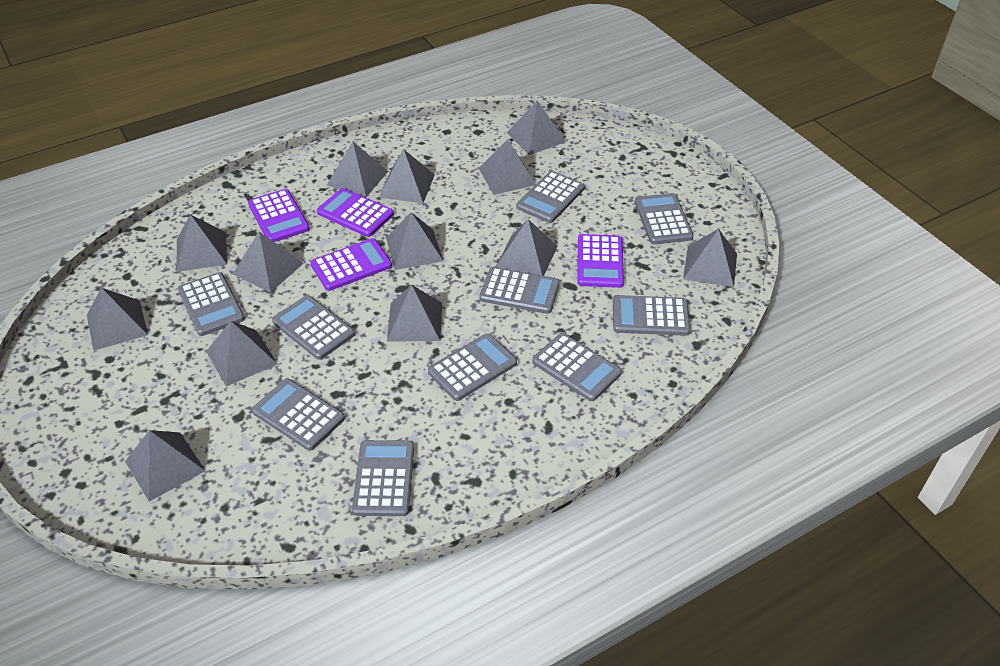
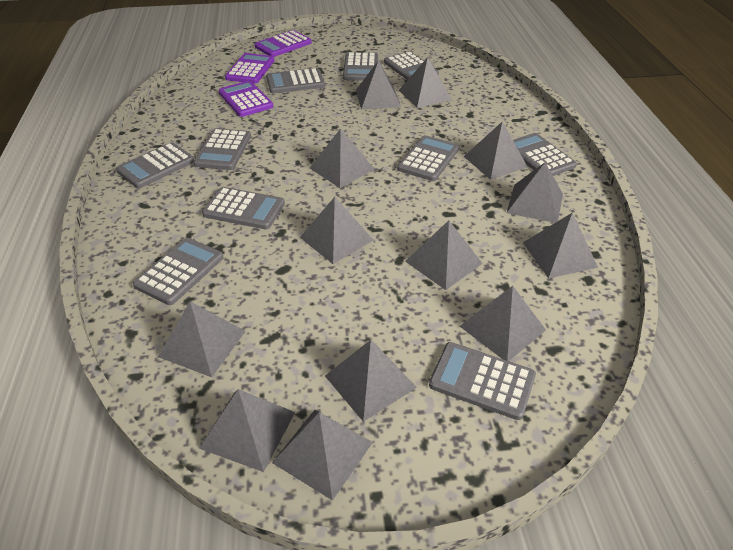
purple calculator: [248,189,310,242] [310,238,392,291] [317,188,394,237] [577,234,624,288] = 4 -> [219,81,273,117] [225,53,274,84] [255,30,311,57] = 3

